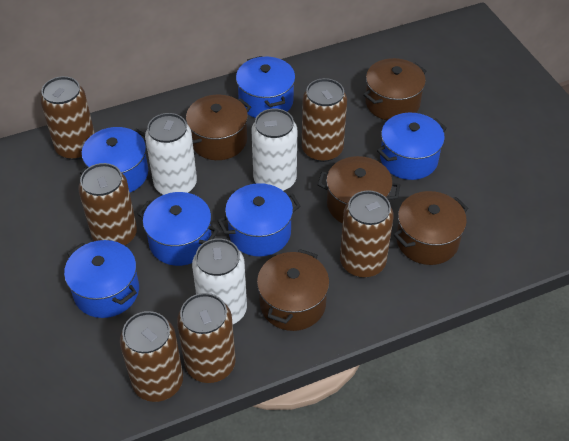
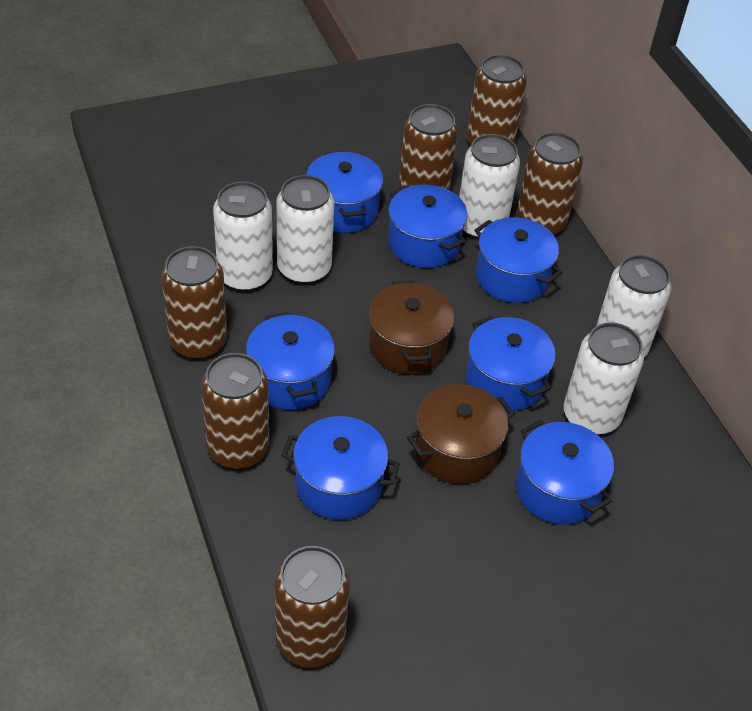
blue pot: [64,240,139,318] [80,127,148,192] [137,192,218,266] [217,183,301,257] [236,56,295,118] [377,112,447,180] = 6 -> [246,312,335,410] [281,416,400,520] [306,151,383,233] [388,184,467,268] [466,316,555,411] [475,217,562,303] [516,420,614,525] = 7
brown pot: [186,95,251,160] [257,249,329,331] [318,156,400,224] [363,58,426,120] [394,191,468,265] = 5 -> [369,281,454,374] [407,384,515,484] = 2
white can: [145,113,197,195] [192,238,247,324] [252,108,297,191] = 3 -> [213,182,273,291] [276,175,334,284] [459,134,520,239] [564,322,644,435] [596,255,671,358] = 5

